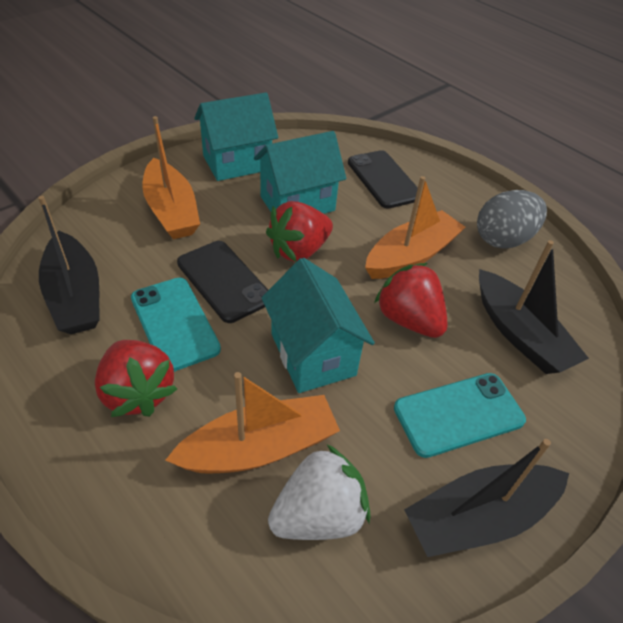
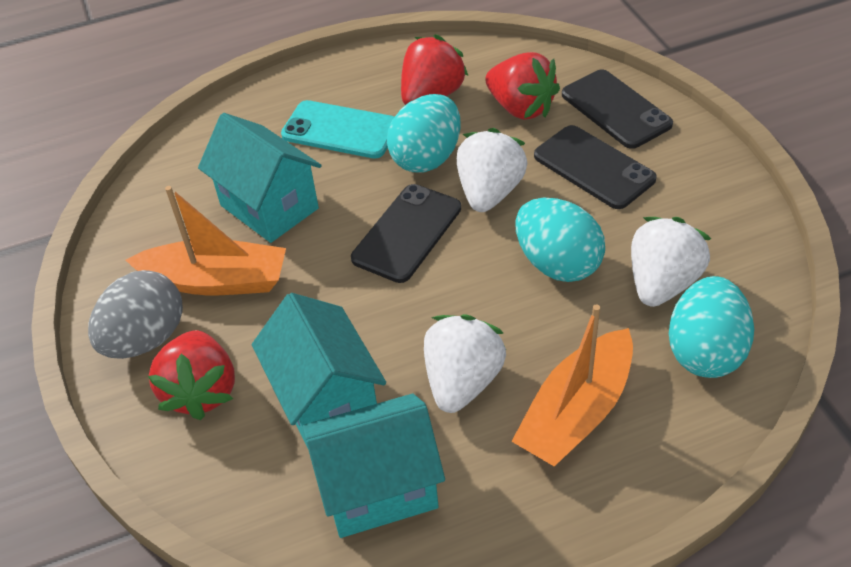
black boat: [38,196,100,334] [404,439,569,557] [479,240,589,374] = 3 -> none = 0
black phone: [177,241,268,323] [348,150,418,208] = 2 -> [351,184,461,283] [534,125,657,209] [562,69,673,149] = 3
orange boat: [142,116,200,239] [165,372,340,473] [365,176,465,279] = 3 -> [126,186,286,295] [511,304,633,467] = 2
turquoise egg: none = 0 -> [387,94,461,173] [515,198,605,282] [669,276,754,378] = 3
turquoise phone: [131,278,221,372] [394,373,526,458] = 2 -> [281,100,394,158] = 1
white strawberry: [268,444,370,540] = 1 -> [424,314,506,413] [457,128,527,212] [631,217,711,307] = 3

